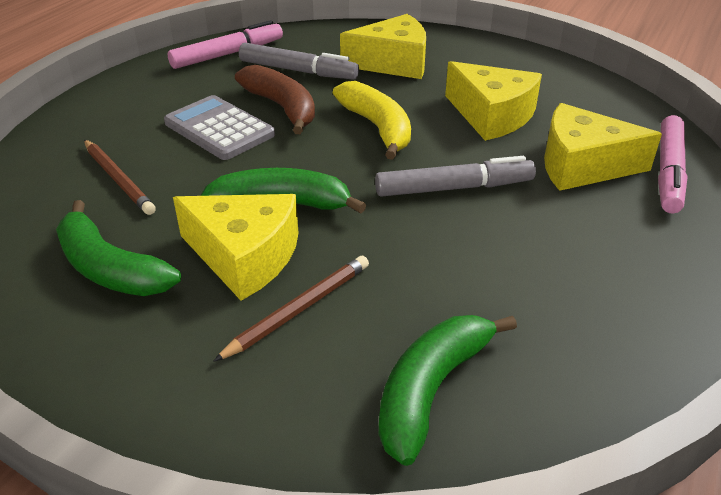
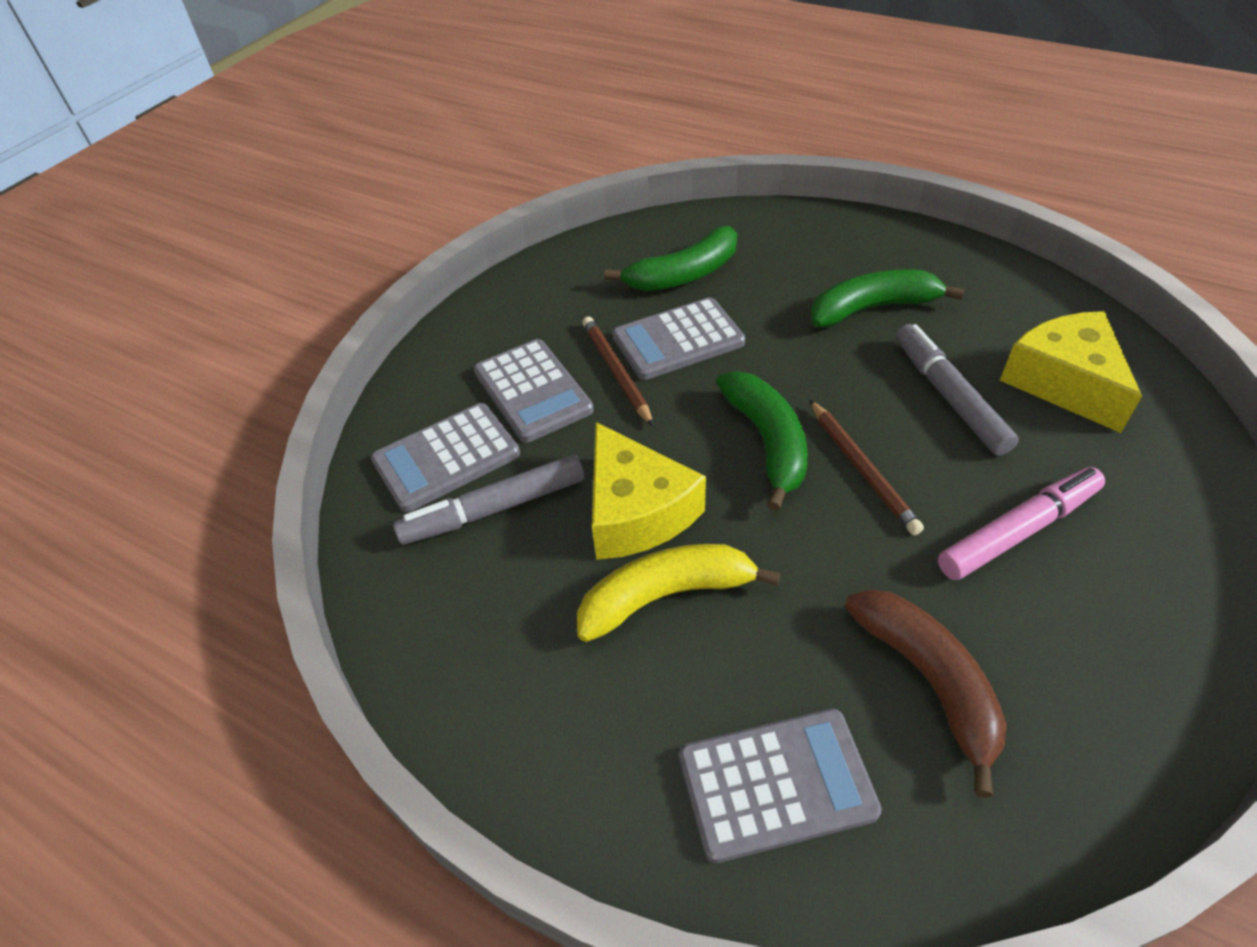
grey calculator: [164,95,275,160] = 1 -> [371,403,520,512] [474,339,594,443] [612,297,745,380] [679,709,882,863] = 4
pink marker: [168,20,283,69] [658,115,688,213] = 2 -> [938,467,1105,580] = 1
yellow cheese: [173,194,299,301] [340,14,426,79] [445,61,542,141] [544,103,662,191] = 4 -> [592,422,706,560] [1000,311,1142,433] = 2

